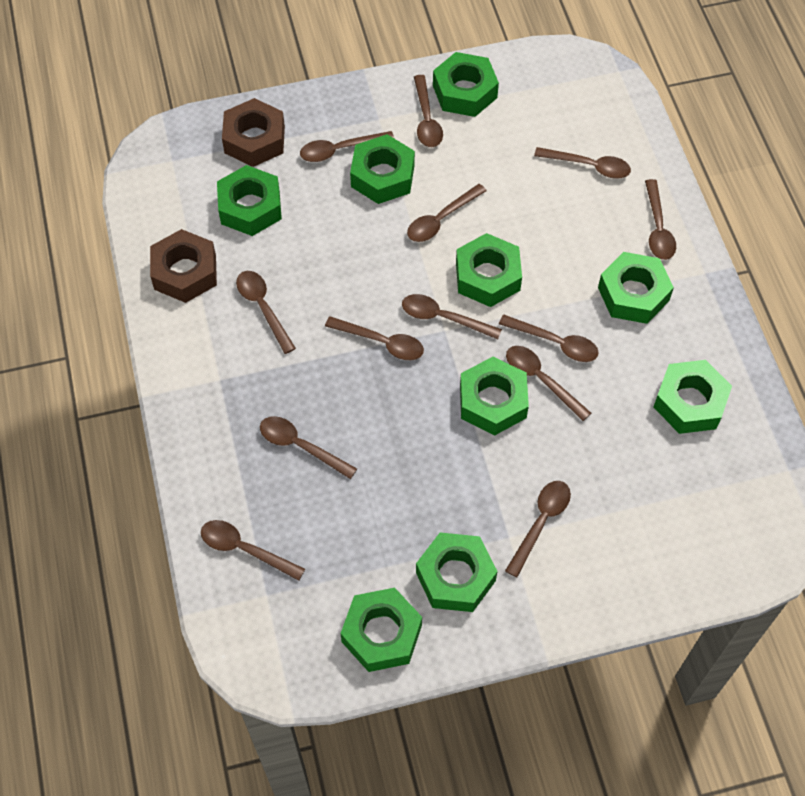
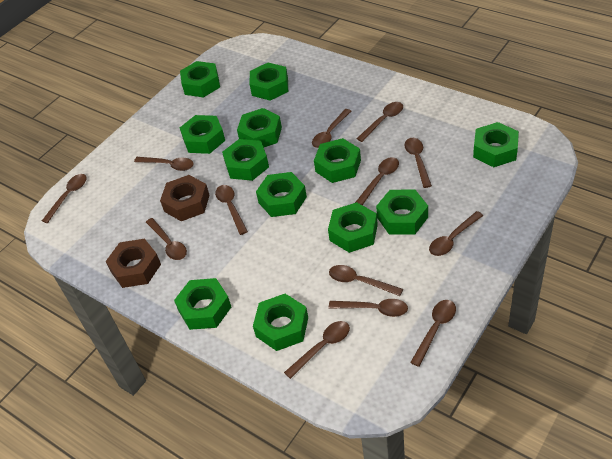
green nut: [217,165,282,236] [340,588,422,672] [350,134,415,204] [416,533,497,612] [433,52,499,117] [456,233,522,307] [460,357,529,436] [598,252,674,324] [653,360,732,434] = 9 -> [174,278,231,330] [180,61,220,98] [180,115,225,154] [222,139,269,181] [237,108,282,147] [249,63,288,101] [253,294,308,351] [256,172,307,217] [314,138,361,183] [328,202,378,253] [376,190,428,235] [473,122,519,167] = 12

